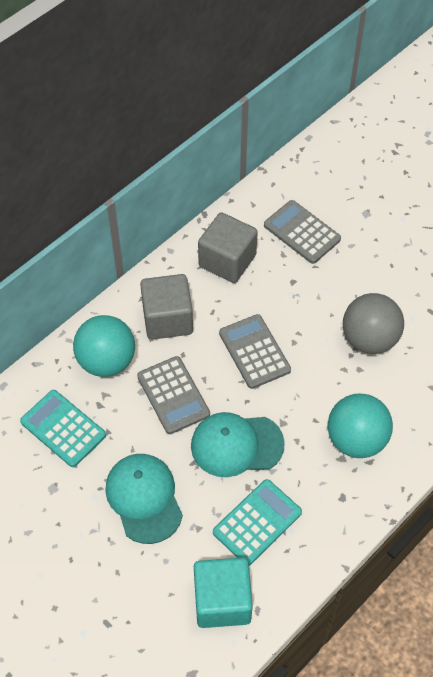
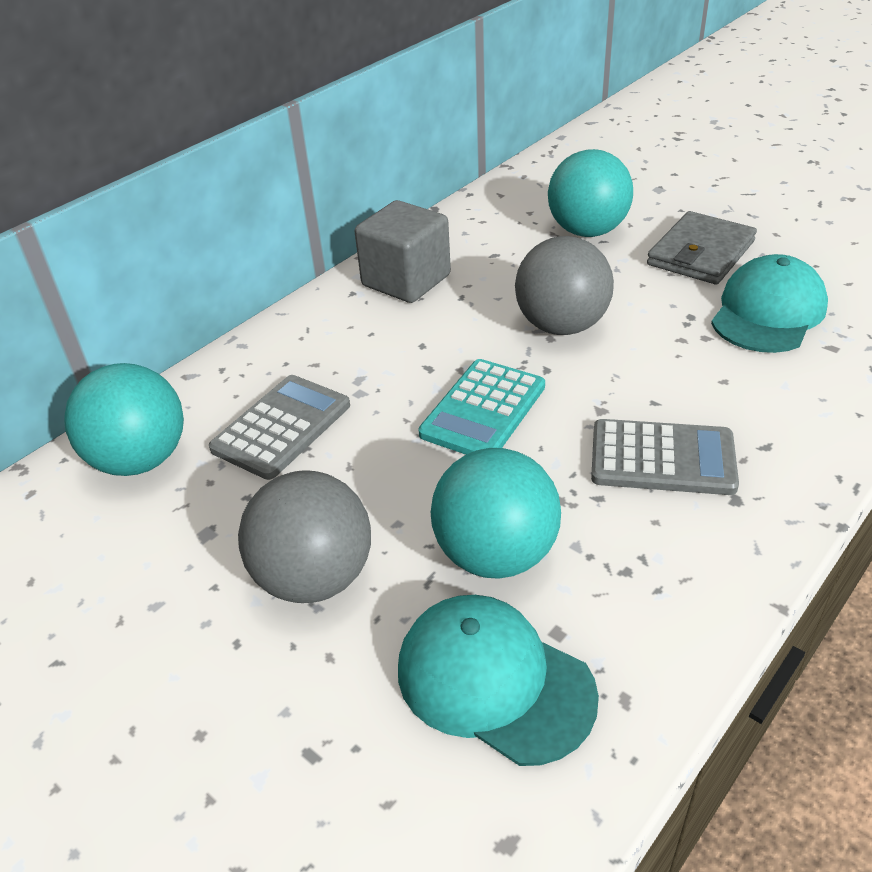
grey ball: [343,293,404,354] = 1 -> [238,471,371,603] [515,236,614,335] = 2
grey calculator: [137,356,210,434] [219,314,291,389] [264,200,341,264] = 3 -> [209,375,350,480] [591,419,739,495] = 2
grey cube: [140,274,193,340] [198,212,258,283] = 2 -> [355,200,451,303] = 1
grey wallet: none = 0 -> [647,211,757,285] = 1
turquoise ball: [73,315,135,377] [328,393,393,458] = 2 -> [64,363,184,476] [431,448,561,579] [548,149,633,237] = 3
turquoise calculator: [20,390,106,467] [213,479,302,566] = 2 -> [418,359,545,455] = 1
turquoise cube: [194,558,253,628] = 1 -> none = 0

